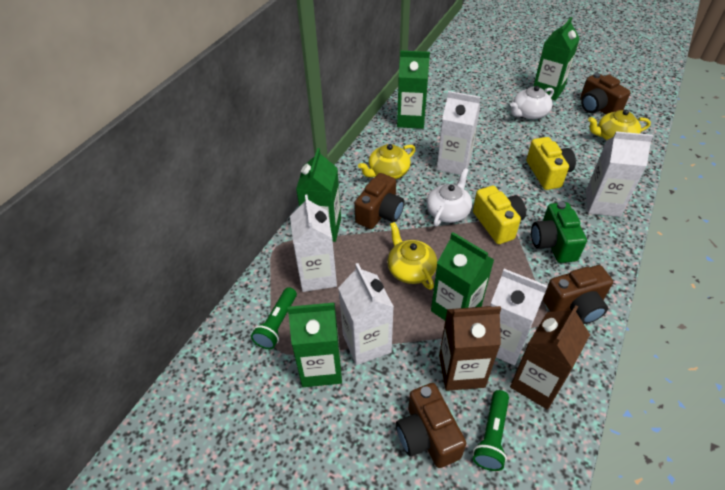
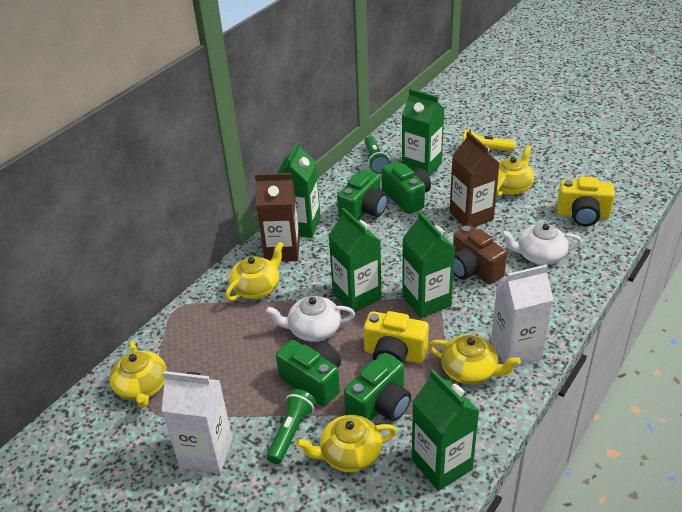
brown camera: [354,173,405,229] [396,383,466,468] [543,265,613,324] [580,73,630,115] = 4 -> [453,225,507,284] = 1
green camera: [531,201,587,263] = 1 -> [276,340,341,406] [337,170,388,221] [344,353,411,421] [381,161,431,214] = 4
white carton: [290,194,337,292] [338,263,394,365] [437,91,480,175] [490,269,548,365] [585,131,653,217] = 5 -> [162,371,233,474] [491,264,553,367] = 2
yellow flashlight: none = 0 -> [462,129,516,152] = 1
yellow teapot: [358,144,416,179] [387,222,437,290] [588,110,651,140] = 3 -> [109,341,167,408] [225,241,284,301] [296,415,397,472] [428,335,521,385] [496,145,534,196] = 5

